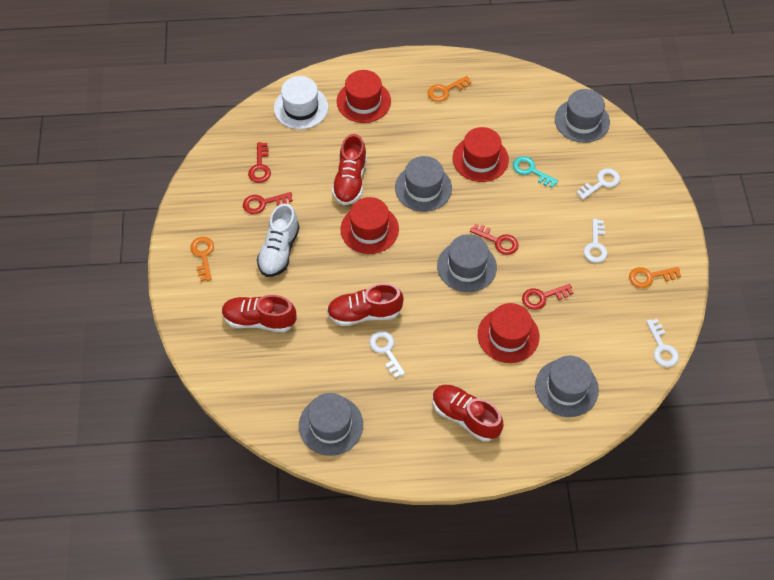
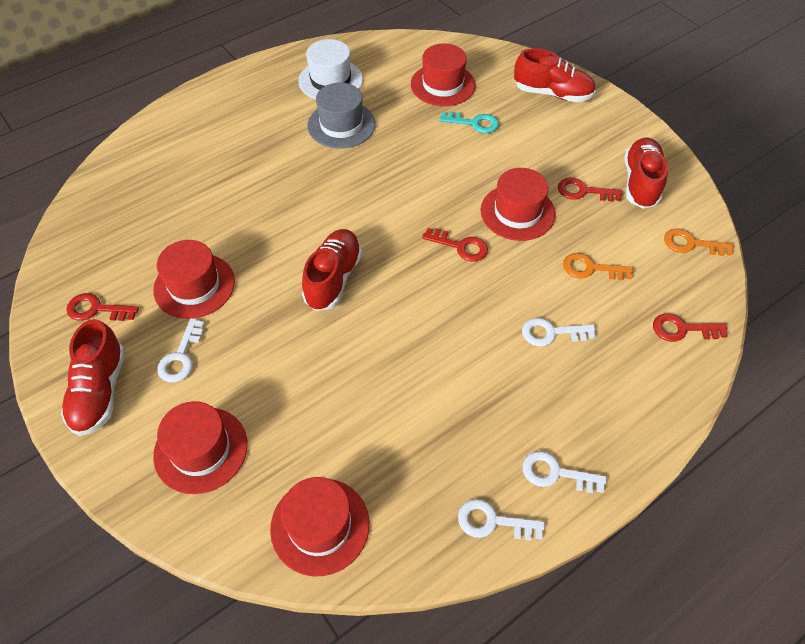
grey hat: [299,393,363,456] [395,156,452,212] [437,234,497,292] [535,356,599,417] [555,89,610,143] = 5 -> [307,83,375,149] = 1
orange key: [190,237,214,281] [428,76,471,102] [629,267,681,288] = 3 -> [563,253,633,280] [664,228,734,256] = 2
red hat: [337,70,391,123] [341,197,399,254] [453,127,509,182] [478,303,539,363] = 4 -> [153,240,235,319] [153,401,248,494] [270,477,369,576] [411,44,476,106] [480,168,556,241] = 5
white shoe: [257,203,300,277] = 1 -> none = 0

